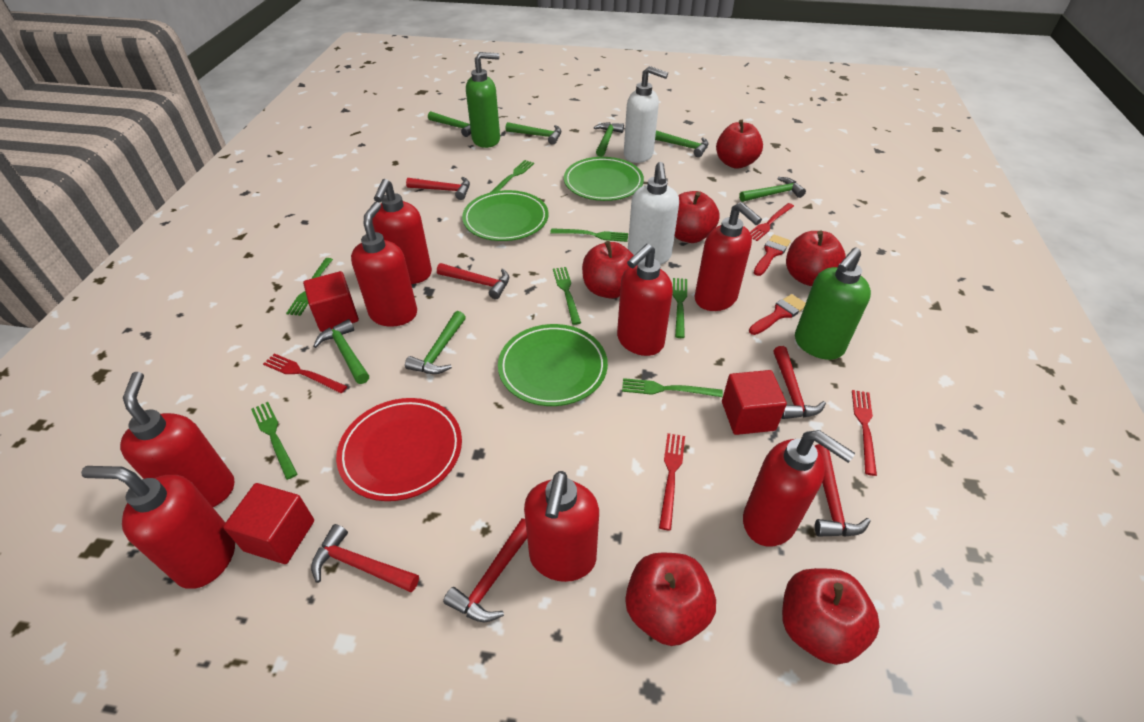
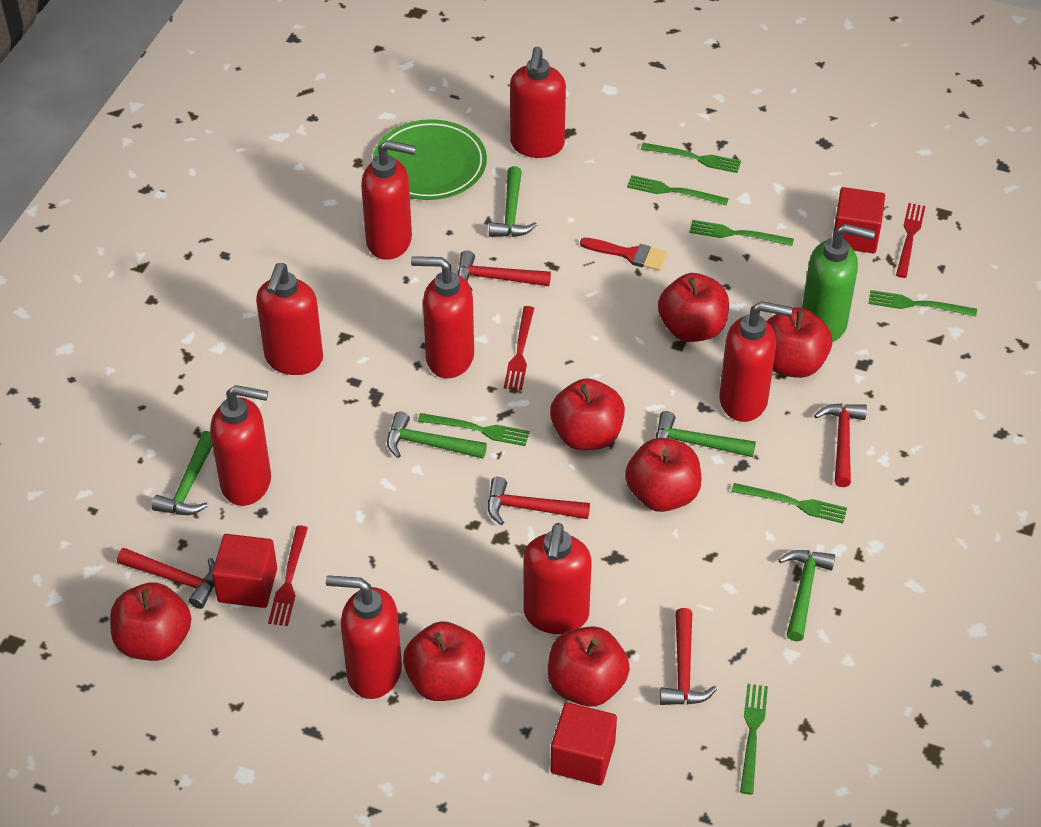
green hammer: [313,319,369,384] [405,311,466,374] [428,111,471,137] [506,122,561,145] [594,122,624,157] [655,130,708,157] [739,177,806,202] = 7 -> [152,431,213,515] [387,411,487,459] [489,166,537,237] [656,411,756,457] [778,550,835,641] = 5
green plate: [462,190,549,241] [498,324,608,406] [564,157,644,201] = 3 -> [373,119,487,200] = 1
green soap dispenser: [466,52,500,148] [795,247,871,360] = 2 -> [802,224,875,342] = 1
red apple: [582,241,634,299] [625,553,716,646] [674,191,720,243] [716,120,763,169] [782,568,880,665] [786,231,846,286] = 6 -> [110,582,191,661] [403,621,485,701] [548,626,630,707] [550,378,625,450] [625,438,701,512] [658,273,729,342] [767,308,832,378] = 7
red brush: [749,294,806,335] [754,235,791,276] = 2 -> [580,238,667,271] = 1
red fork: [263,354,347,393] [659,433,685,531] [750,203,794,241] [852,390,877,476] = 4 -> [268,526,308,626] [504,306,534,391] [896,203,925,278] = 3
red hammer: [311,524,419,592] [406,177,470,200] [437,263,509,299] [443,518,527,622] [773,346,826,419] [815,444,871,537] = 6 -> [117,548,215,609] [457,250,551,290] [488,477,590,525] [660,608,717,705] [814,403,867,487] = 5
red plate: [336,398,462,501] = 1 -> none = 0
white soap dispenser: [624,66,668,163] [628,162,679,265] = 2 -> none = 0

